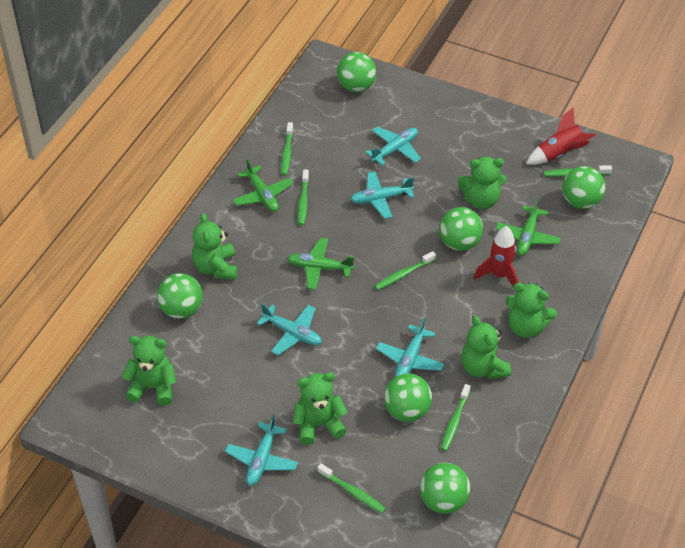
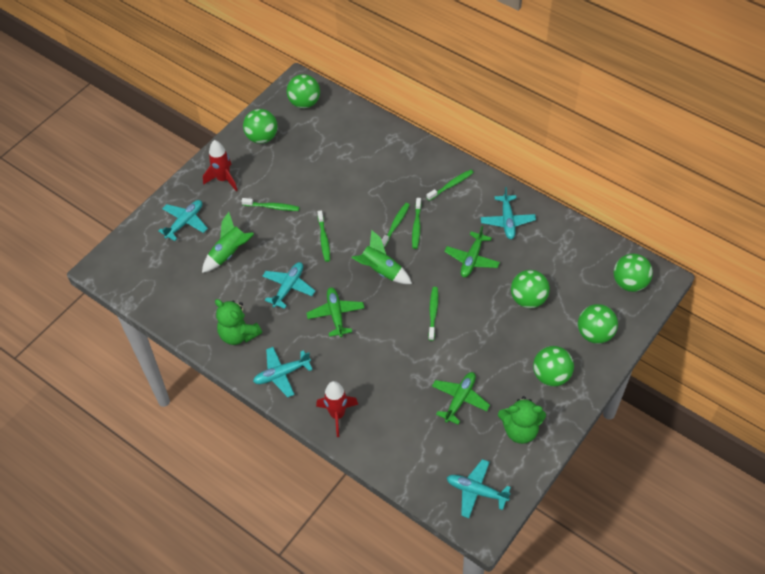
green rocket: none = 0 -> [202,212,254,273] [351,229,412,284] = 2
green teddy bear: [122,336,176,406] [192,213,237,280] [293,372,348,445] [458,157,507,209] [461,315,511,379] [506,283,557,338] = 6 -> [215,299,262,345] [498,396,546,444] = 2

